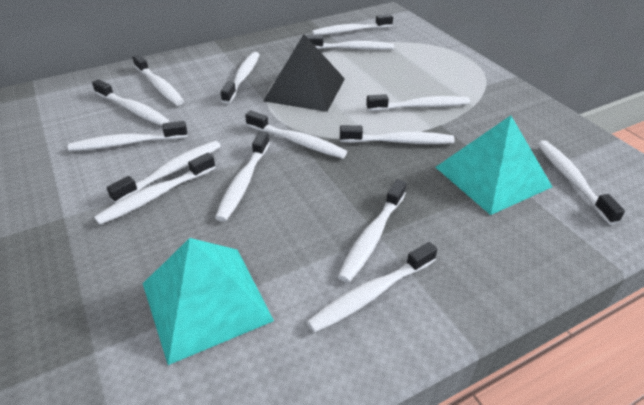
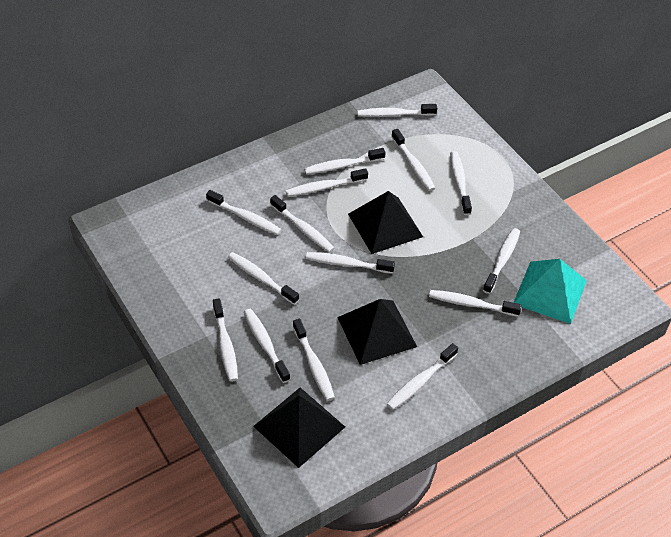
black pyramid: [263,34,345,112] = 1 -> [253,388,345,468] [337,299,417,365] [348,191,423,254] = 3
turquoise pyramid: [143,238,274,365] [435,115,552,215] = 2 -> [513,259,587,324] = 1

